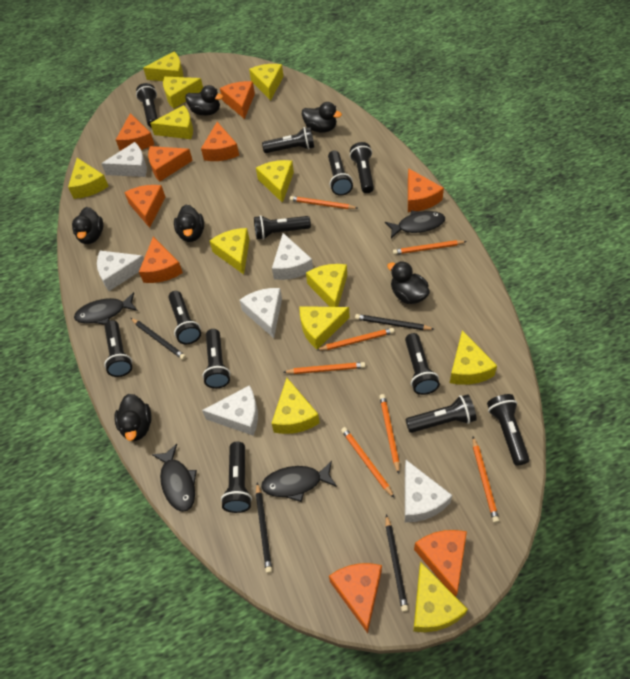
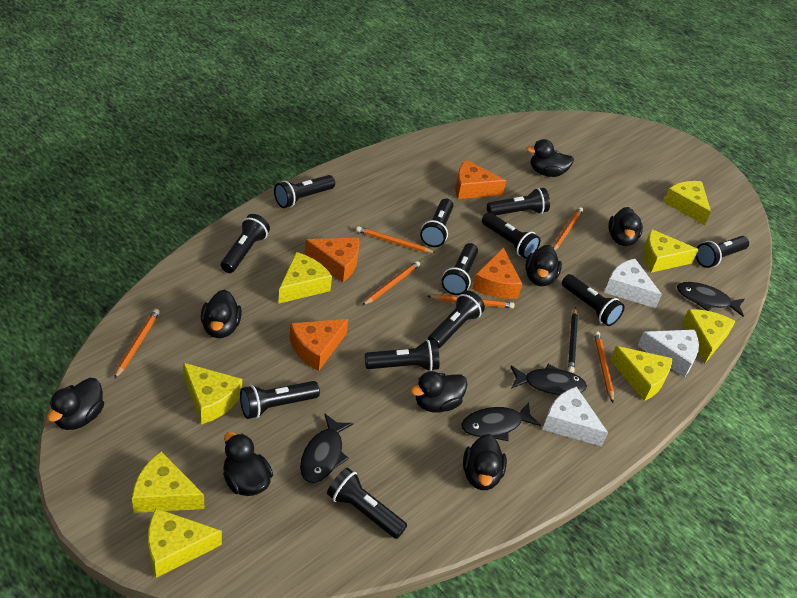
black duck: [72,207,103,244] [114,394,152,441] [174,205,204,242] [185,85,223,116] [302,102,342,133] [387,261,430,304] = 6 -> [47,378,104,430] [201,289,242,338] [223,432,273,496] [411,371,468,413] [463,434,507,490] [525,245,562,286] [526,139,574,177] [608,207,643,246] = 8
black pencil: [131,318,186,360] [256,482,272,573] [355,314,434,330] [385,514,409,612] = 4 -> [568,307,578,373] = 1
orange cheese: [116,113,155,151] [124,185,165,228] [139,237,183,283] [148,146,193,182] [201,122,239,161] [220,81,255,119] [329,563,382,633] [408,168,444,212] [414,530,467,597] = 9 -> [290,319,348,371] [304,238,359,282] [455,160,506,199] [472,247,522,299] = 4
orange pencil: [284,362,365,374] [290,196,358,209] [317,328,394,351] [341,427,394,498] [379,394,400,474] [393,240,467,255] [472,437,499,523] = 7 -> [114,309,160,379] [356,226,436,253] [362,261,420,306] [427,294,515,308] [553,207,583,250] [594,331,614,403] = 6
white cheese: [97,251,144,291] [101,142,147,177] [202,385,258,436] [239,288,282,338] [272,233,313,280] [405,460,452,522] = 6 -> [542,387,608,446] [604,259,662,308] [637,330,699,378] = 3
yellow cheese: [68,158,109,199] [143,52,183,81] [150,105,193,139] [163,77,203,109] [210,228,250,274] [249,64,284,101] [256,160,294,203] [271,378,320,434] [300,306,350,349] [306,264,347,307] [413,562,468,632] [450,330,497,385] = 12 -> [132,452,204,513] [148,508,222,578] [183,363,242,424] [278,252,332,304] [610,346,672,401] [643,229,699,273] [664,181,711,225] [682,309,736,364] = 8

